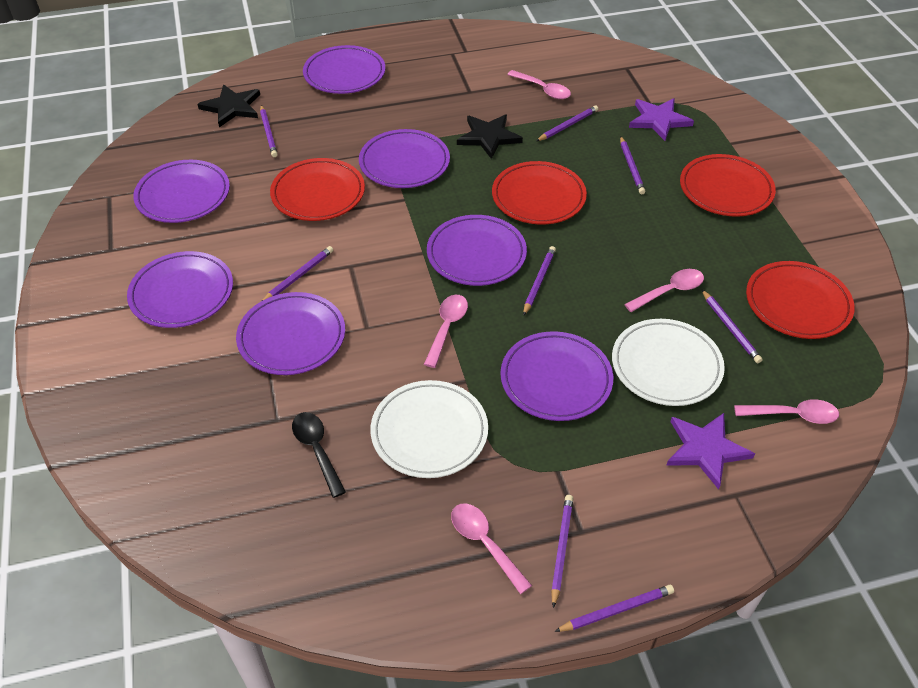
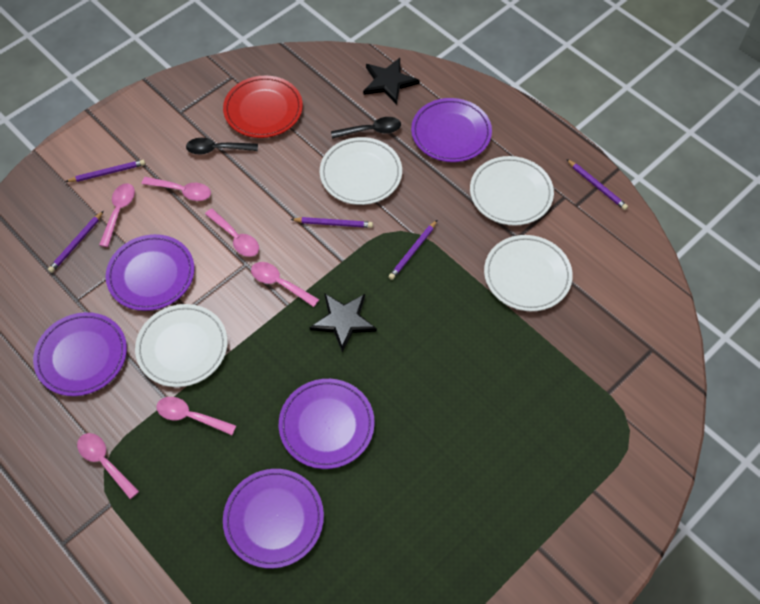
black spoon: [292,412,346,498] = 1 -> [186,138,258,155] [331,117,401,139] = 2
pink spoon: [424,295,468,368] [451,504,532,594] [507,70,571,99] [624,269,704,312] [734,399,839,424] = 5 -> [77,433,139,499] [99,183,135,247] [141,177,211,201] [156,397,236,435] [205,208,259,257] [251,262,319,307] = 6
purple pencil: [260,105,278,157] [262,246,333,301] [523,246,556,316] [536,105,598,141] [551,495,574,608] [554,585,674,632] [620,136,646,194] [702,290,763,363] = 8 -> [48,211,104,273] [65,160,145,182] [290,217,373,228] [388,220,437,280] [566,159,628,210] = 5
purple plate: [127,251,233,328] [133,160,230,223] [236,292,345,375] [303,45,385,94] [359,129,450,188] [427,215,527,286] [500,331,613,421] = 7 -> [33,312,127,396] [106,234,194,311] [223,469,324,569] [279,379,375,469] [411,98,492,162] = 5
purple star: [629,98,694,141] [666,413,755,490] = 2 -> none = 0
red plate: [270,158,365,221] [492,161,587,225] [680,154,776,217] [746,261,855,339] = 4 -> [223,76,303,138] = 1
white plate: [370,380,488,478] [612,319,725,406] = 2 -> [135,304,228,387] [320,137,402,205] [470,156,554,226] [484,235,573,311] = 4

